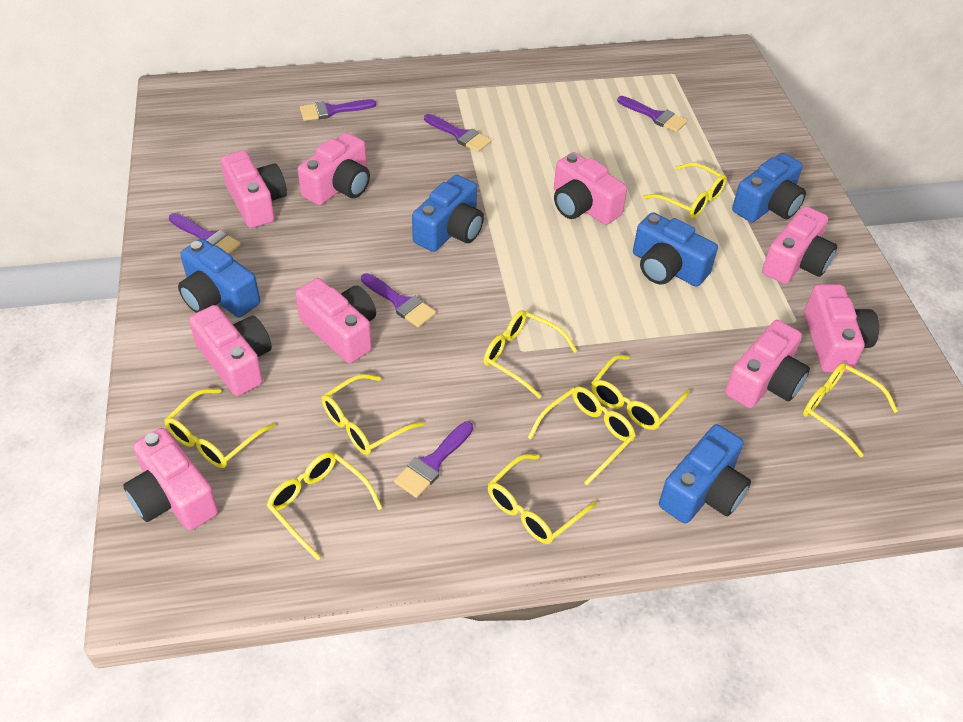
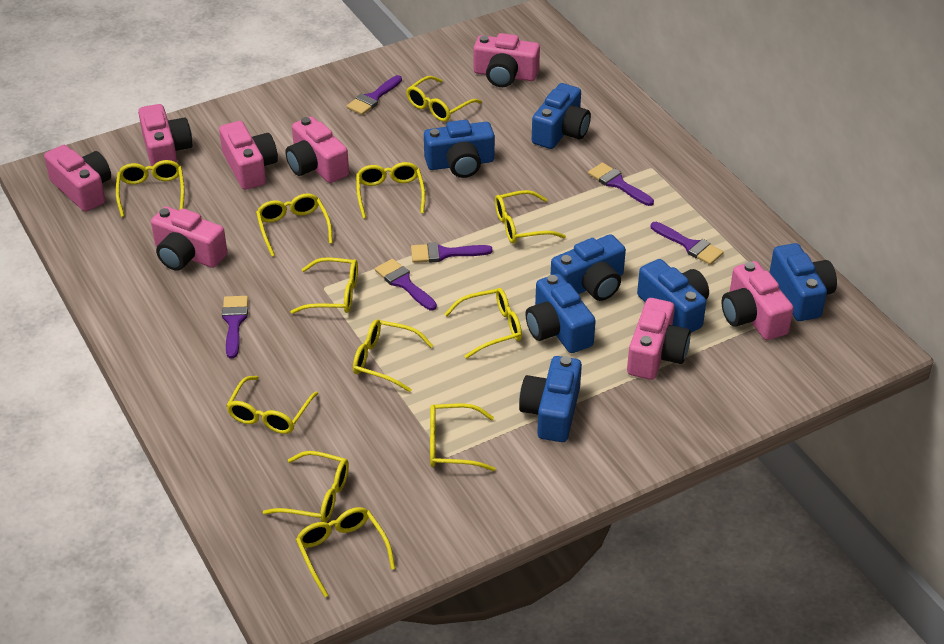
blue camera: [178,239,260,317] [412,175,484,252] [633,212,718,287] [659,424,751,523] [732,153,806,222] = 5 -> [424,120,495,178] [519,356,582,442] [526,274,596,353] [532,83,591,149] [551,234,626,301] [637,259,709,333] [770,243,837,321] = 7
pink camera: [123,428,219,530] [189,305,272,396] [220,151,287,228] [295,278,376,363] [298,133,370,205] [554,152,627,225] [725,320,810,408] [762,206,837,284] [804,284,879,372] = 9 -> [44,145,111,212] [138,104,193,166] [151,206,227,271] [219,121,278,190] [285,116,349,183] [474,33,540,87] [627,298,691,380] [721,261,794,340] = 8
yellow glasses: [164,389,276,468] [267,452,382,561] [322,374,425,455] [484,310,577,398] [488,454,597,544] [528,387,636,485] [591,355,690,430] [643,162,727,219] [803,363,898,457] = 9 -> [116,160,184,217] [226,376,318,434] [256,193,333,257] [263,451,349,522] [291,257,358,314] [296,507,396,597] [353,319,433,392] [356,162,425,219] [406,76,482,122] [430,403,496,471] [445,288,522,359] [495,190,566,244] = 12

